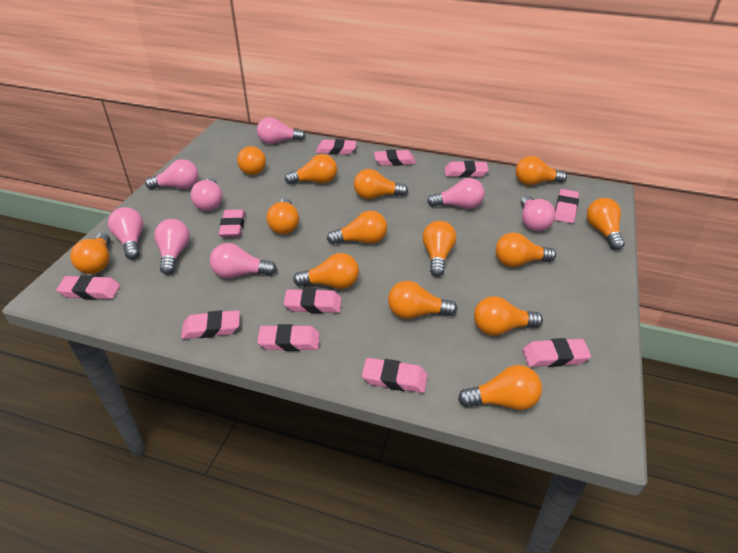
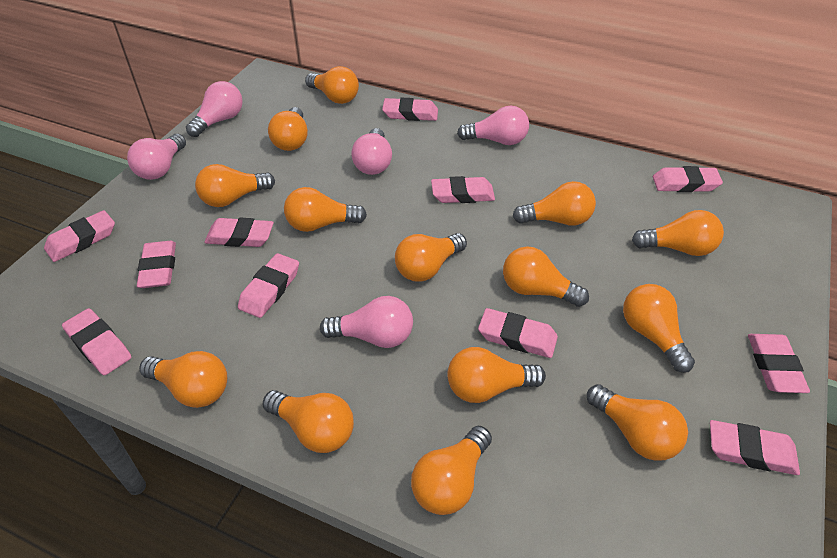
pink light bulb: [108,207,144,259] [145,159,198,189] [154,219,190,275] [190,178,222,211] [210,243,277,278] [257,117,306,144] [427,178,485,209] [521,196,555,231] = 8 -> [127,134,186,180] [186,81,243,137] [320,296,413,348] [351,128,392,175] [457,106,529,145] = 5

